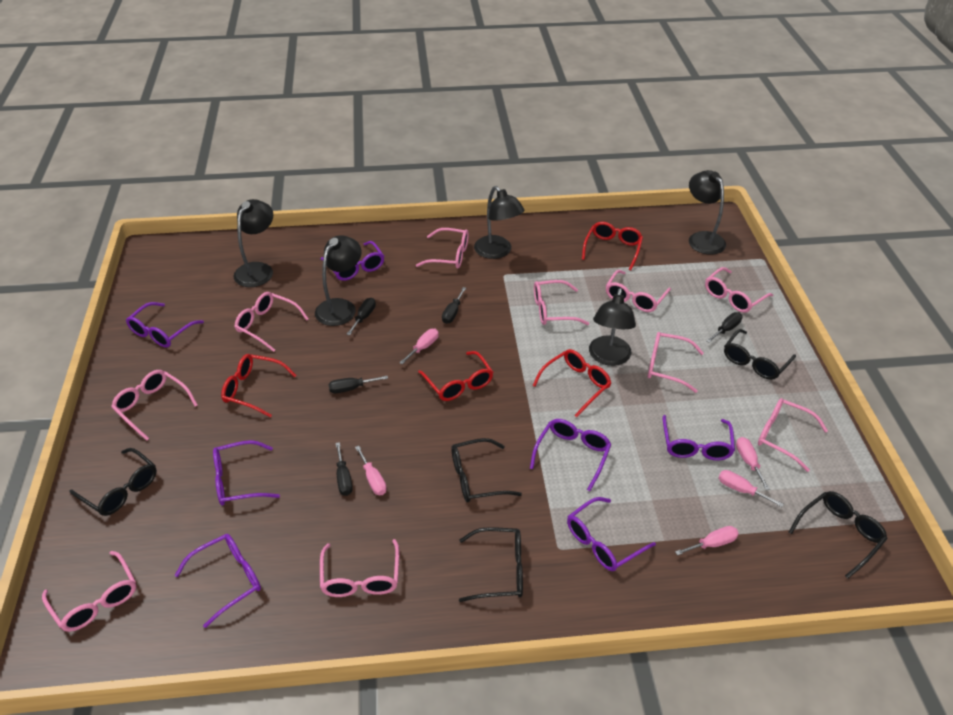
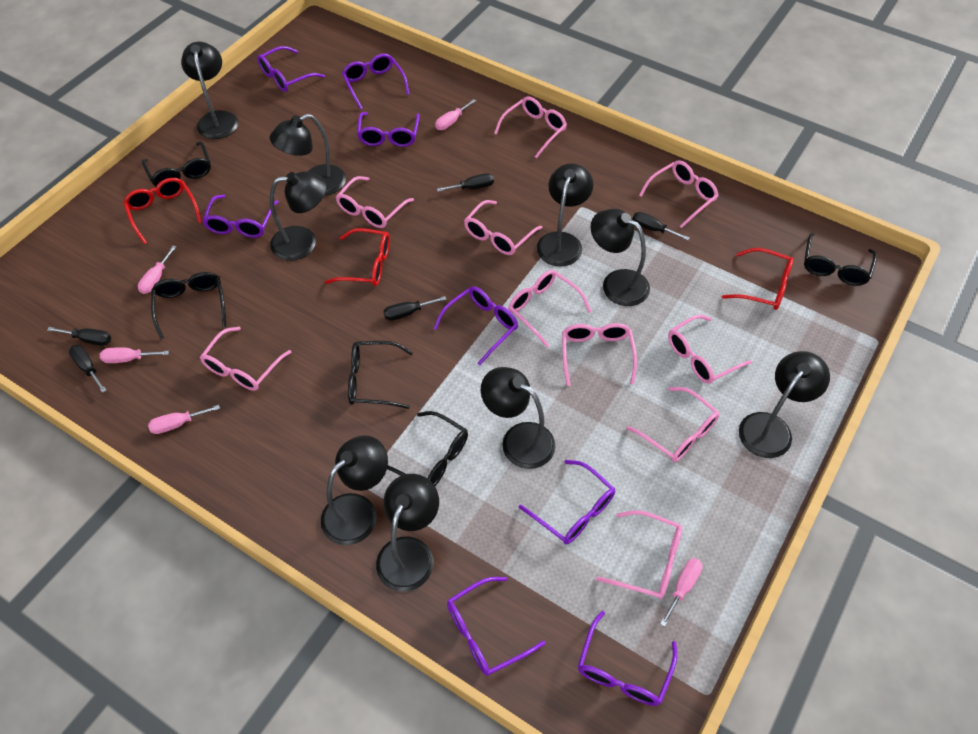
black lamp: [234,199,273,287] [315,235,361,326] [474,186,525,259] [589,288,636,366] [689,170,726,255] = 5 -> [181,42,238,139] [270,114,346,196] [270,171,327,261] [321,435,388,545] [376,474,439,591] [481,367,556,469] [537,163,593,267] [591,209,650,306] [739,351,830,458] = 9
purple glasses: [126,302,204,348] [175,534,261,628] [213,440,280,505] [320,241,384,281] [530,419,612,491] [567,497,656,571] [662,415,735,460] = 7 -> [202,195,279,238] [257,46,325,92] [342,54,409,110] [357,112,420,147] [433,286,518,365] [447,577,546,676] [519,460,615,544] [578,611,677,706] = 8
red glasses: [221,354,297,418] [418,351,493,401] [532,349,611,417] [582,222,643,271] = 4 -> [123,178,202,244] [325,228,390,286] [722,248,794,310] = 3

